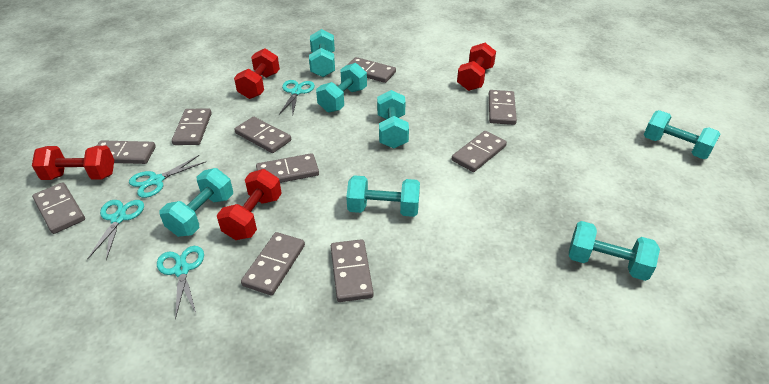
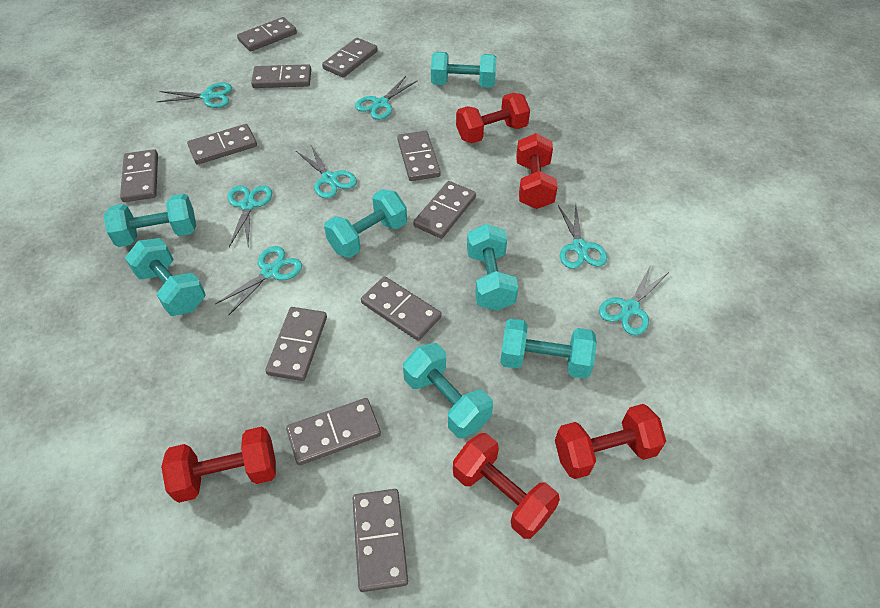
grey domino: [32,182,85,234] [97,140,156,164] [172,109,211,145] [234,117,291,153] [241,232,305,295] [256,153,319,183] [331,239,374,302] [347,57,396,83] [452,131,507,172] [489,90,517,125] = 10 -> [120,149,158,202] [187,124,257,165] [237,17,297,52] [251,64,311,88] [265,307,327,381] [286,398,381,465] [322,38,378,78] [353,489,408,592] [361,276,442,341] [397,131,441,181] [413,181,476,239] = 11
red dumbbell: [32,146,114,180] [217,169,282,240] [234,48,280,99] [457,43,496,91] = 4 -> [161,427,276,503] [453,433,560,539] [456,93,530,143] [516,133,558,209] [555,404,666,479] = 5
turquoise scissors: [87,200,144,260] [129,155,206,198] [157,246,204,319] [279,80,315,115] = 4 -> [157,83,232,108] [215,246,302,315] [228,185,272,247] [296,145,357,199] [355,76,418,120] [558,203,607,269] [599,265,669,336] = 7

